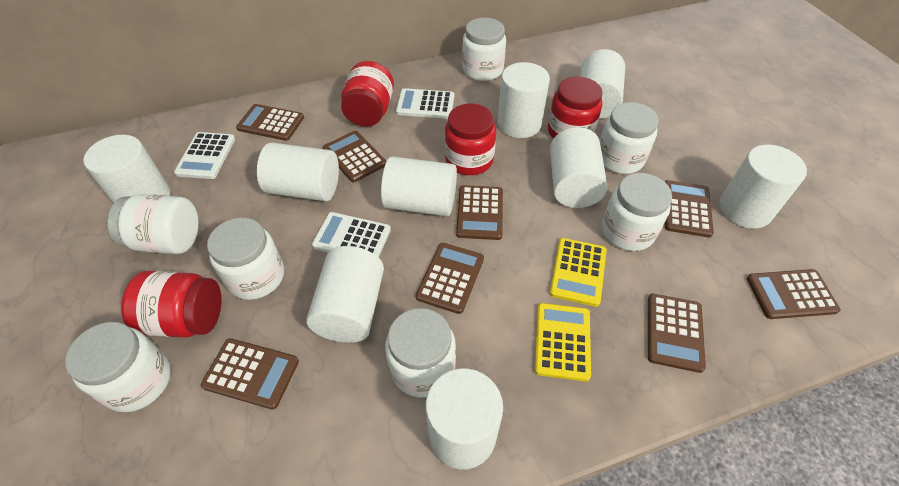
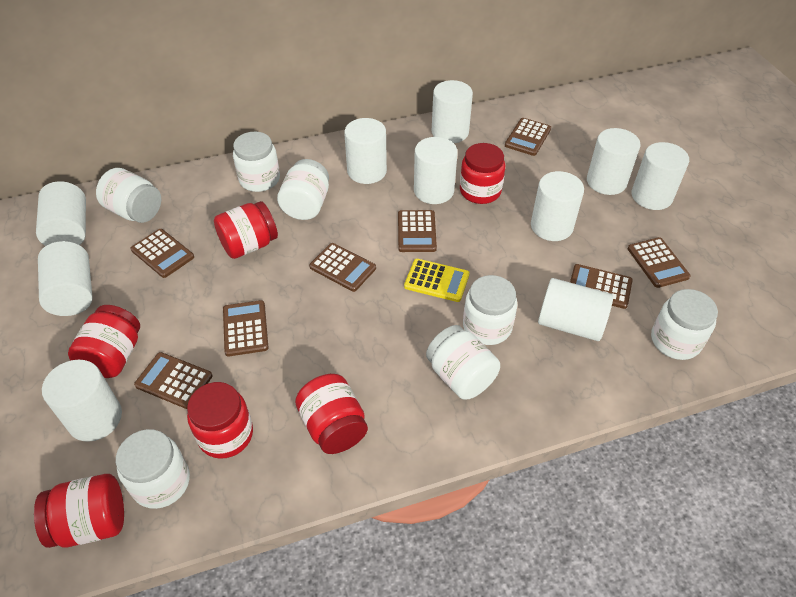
red jar: [121,271,221,338] [341,61,394,127] [445,104,496,175] [548,77,603,139] = 4 -> [34,474,124,548] [68,305,140,378] [187,382,253,459] [214,201,278,259] [295,374,368,454] [460,143,505,204] = 6
white calculator: [174,132,235,179] [312,212,391,258] [396,88,454,119] = 3 -> none = 0
white cylinder: [83,135,171,203] [257,143,339,201] [306,246,384,343] [381,156,457,216] [426,368,503,470] [497,62,550,138] [550,127,607,208] [580,49,625,119] [719,145,807,229] = 9 -> [36,181,86,246] [38,241,93,316] [42,360,122,442] [344,118,387,184] [414,137,458,204] [432,80,473,143] [531,171,584,241] [538,278,613,341] [587,128,641,195] [632,142,689,210] = 10
yellow calculator: [535,303,591,382] [550,238,606,307] = 2 -> [404,259,470,302] = 1

